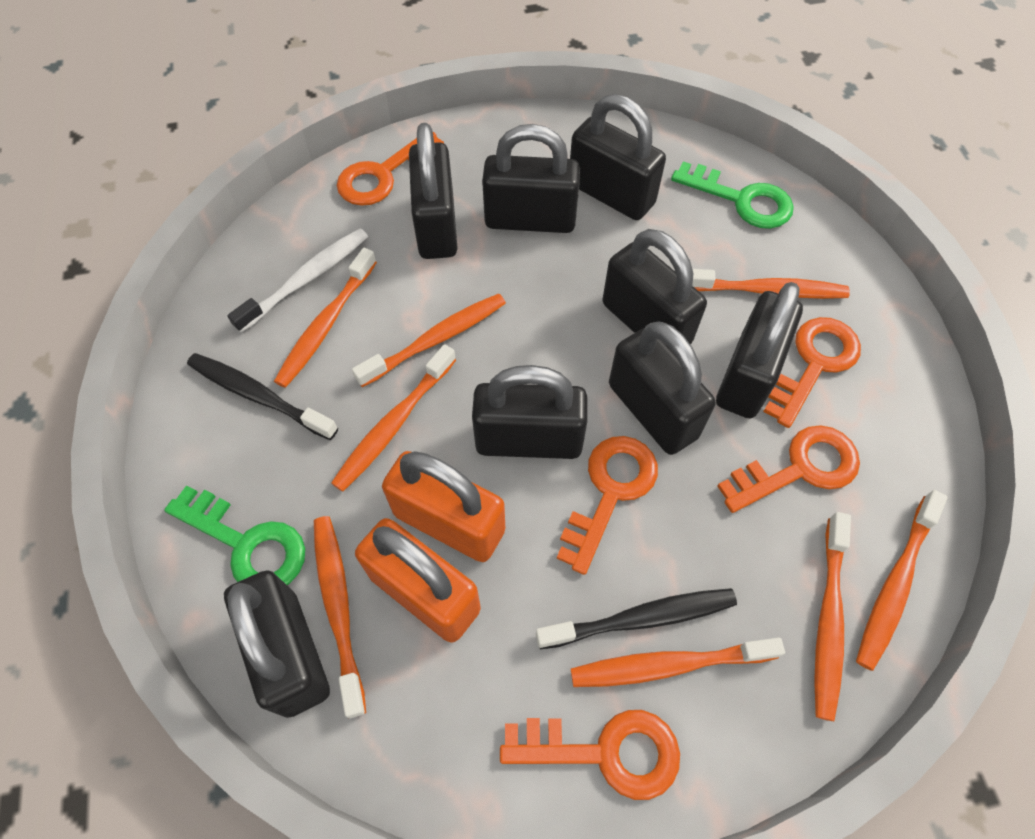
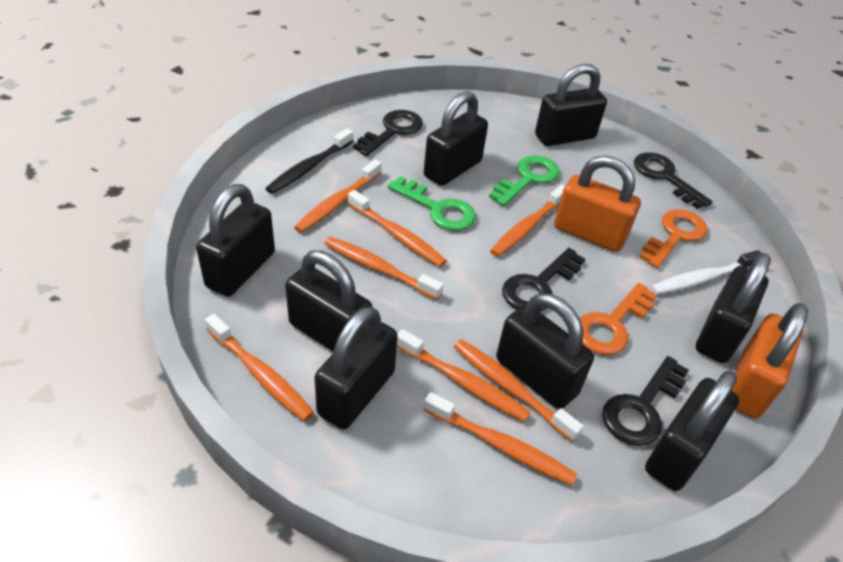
black key: none = 0 -> [353,110,423,156] [502,248,585,312] [602,356,689,446] [634,152,713,209] = 4
black toothbrush: [187,353,338,440] [536,588,737,649] = 2 -> [265,128,353,194] = 1
orange key: [337,132,444,206] [500,710,680,800] [557,436,658,575] [718,425,860,513] [763,317,861,428] = 5 -> [580,283,657,355] [639,209,707,268] = 2

